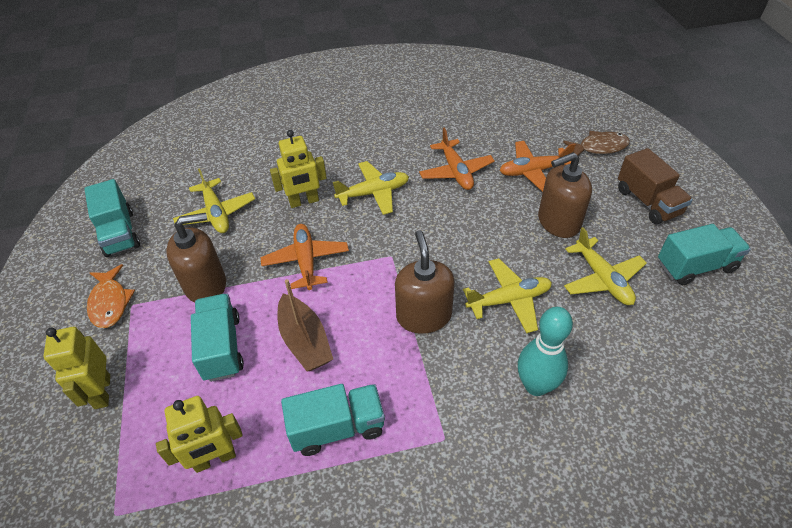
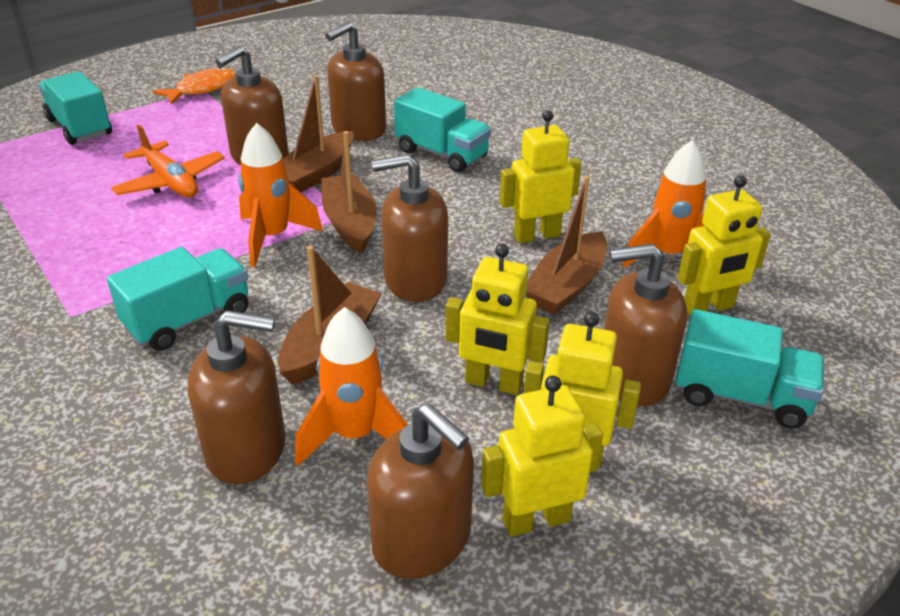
brown boat: [278,279,333,371] = 1 -> [278,246,382,385] [283,75,354,192] [322,131,377,254] [526,176,607,315] = 4
brown fish: [563,131,630,156] = 1 -> none = 0
brown soap dispenser: [166,213,226,303] [395,231,455,334] [538,152,592,238] = 3 -> [188,310,286,484] [215,46,289,165] [325,21,386,141] [367,404,474,579] [371,154,448,302] [604,243,687,406] = 6
brown truck: [618,148,693,224] = 1 -> none = 0
orange plane: [261,224,349,290] [419,128,495,190] [499,141,576,192] = 3 -> [111,125,225,197] = 1
orange rocket: none = 0 -> [238,123,323,267] [295,307,408,466] [622,140,706,268] = 3
turquoise bowling pin: [518,307,573,396] = 1 -> none = 0
yellow plane: [173,168,255,233] [333,161,409,215] [463,258,552,333] [564,227,647,305] = 4 -> none = 0
yellow robot: [43,327,110,409] [156,396,243,473] [270,130,327,208] = 3 -> [445,244,550,395] [481,376,603,537] [499,110,582,243] [524,312,641,468] [678,175,771,316] = 5

